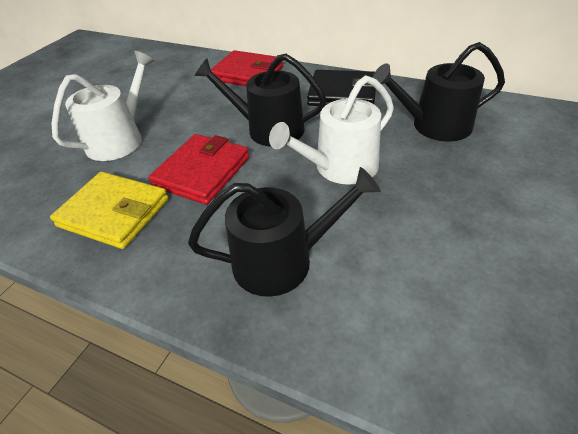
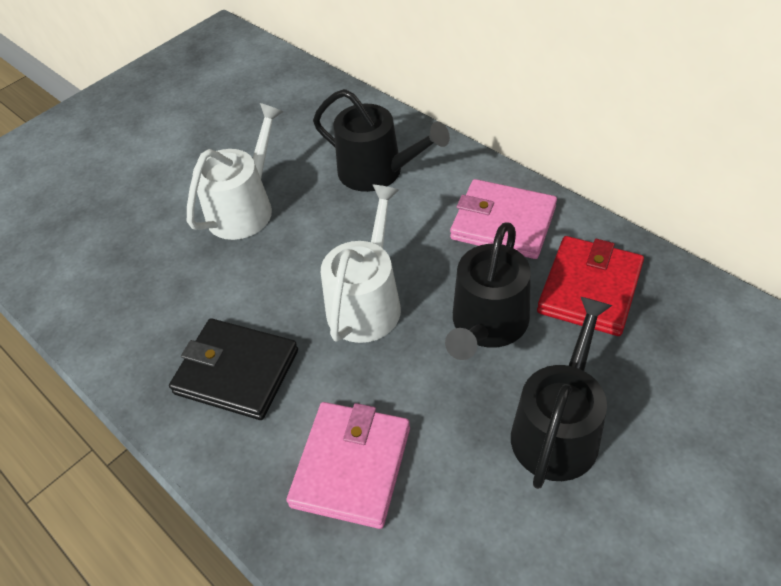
pink wallet: none = 0 -> [286,402,410,529] [450,179,557,259] = 2
red wallet: [148,134,249,205] [211,50,283,86] = 2 -> [537,236,644,336] = 1
yellow wallet: [50,172,169,249] = 1 -> none = 0

